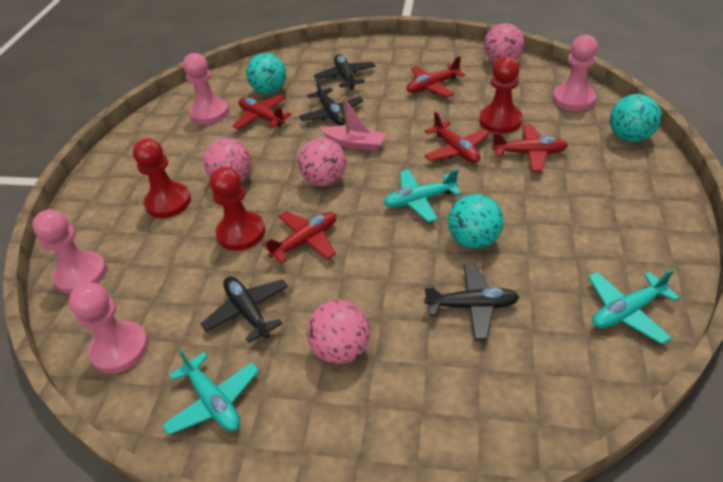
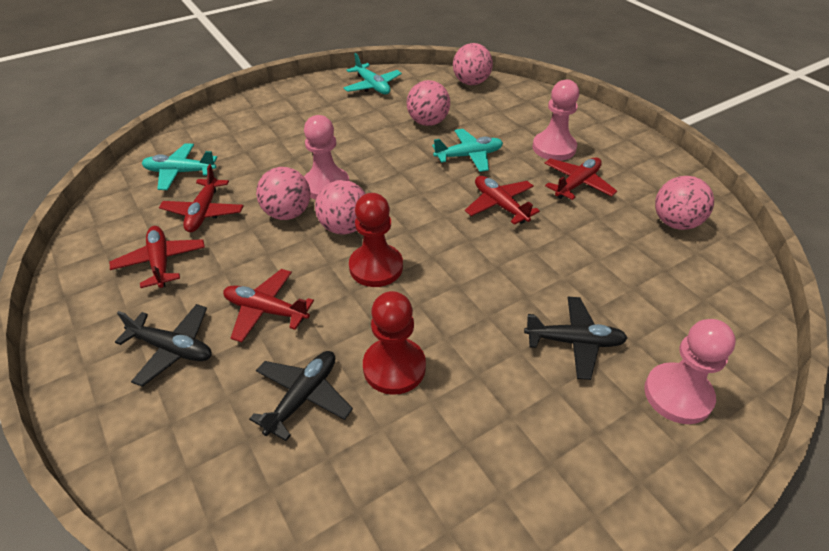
black plane: [201,276,288,343] [299,78,364,125] [314,54,375,90] [424,264,519,340] = 4 -> [115,304,212,387] [249,351,353,441] [524,297,627,380] = 3
pink ball: [203,138,252,182] [298,138,346,186] [307,300,370,364] [484,23,524,63] = 4 -> [256,167,310,220] [315,180,366,235] [407,80,450,126] [453,43,493,85] [655,176,714,230] = 5
pink boat: [321,97,386,151] = 1 -> none = 0
pink pawn: [32,209,107,294] [69,282,148,374] [183,53,229,124] [553,35,598,111] = 4 -> [304,115,349,200] [533,79,579,161] [644,319,736,424] = 3
red pawn: [133,138,191,218] [210,167,265,251] [479,56,523,134] = 3 -> [349,193,403,287] [363,291,426,395] = 2
turquoise ball: [246,53,286,94] [448,194,504,249] [610,94,662,142] = 3 -> none = 0

